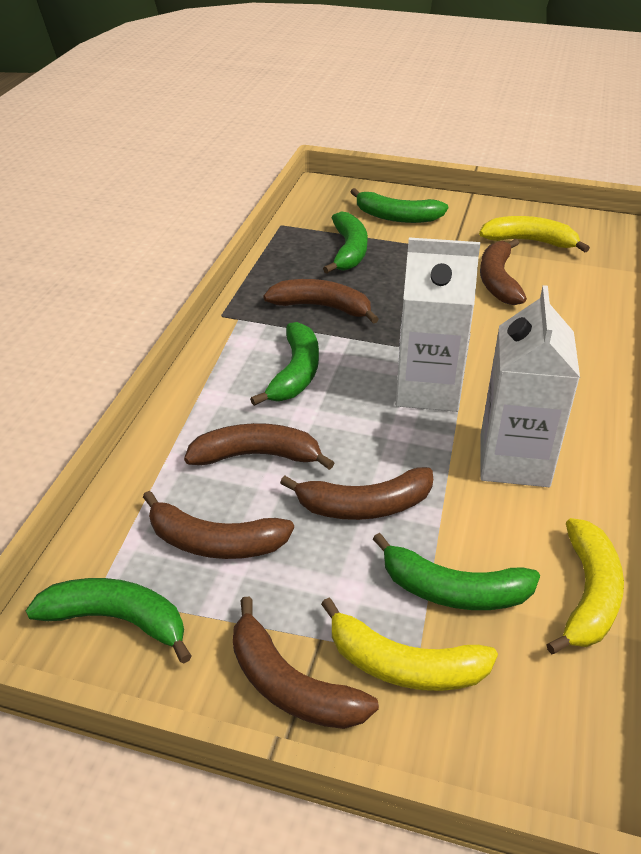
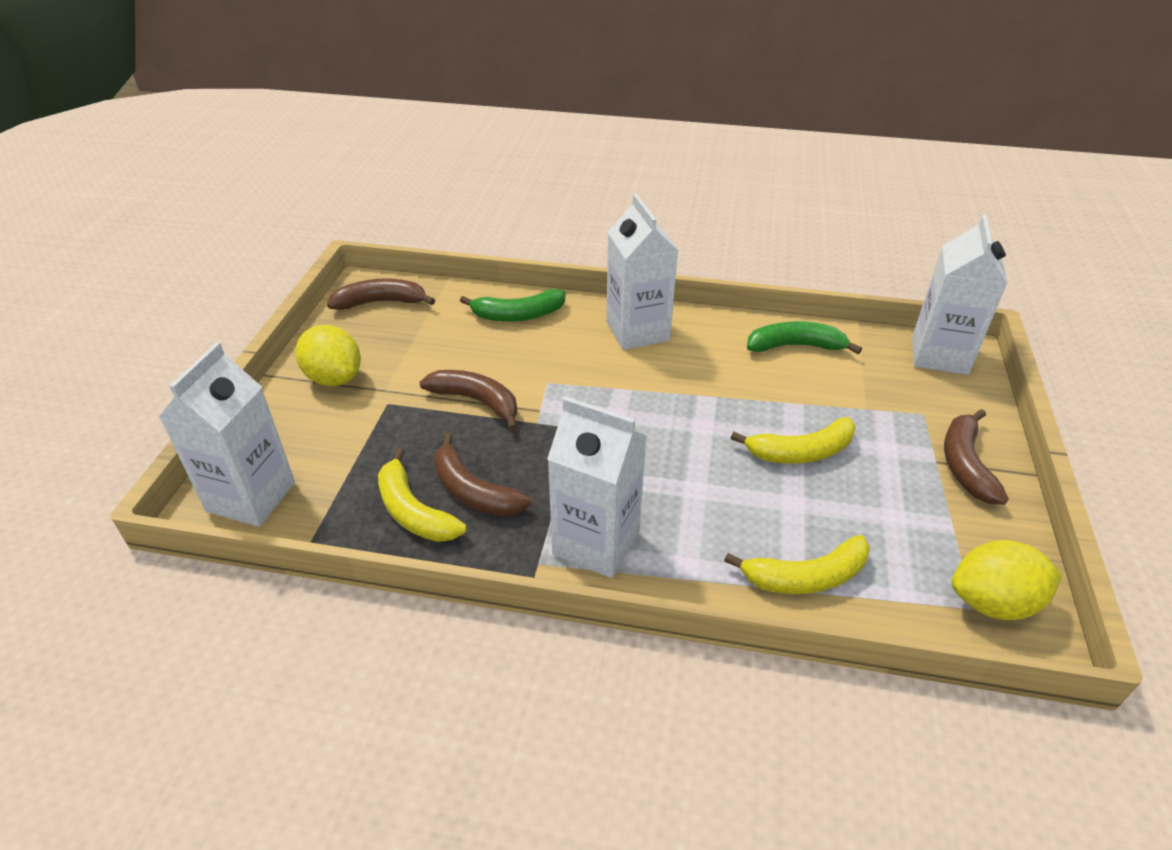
brown banana: [143,491,294,559] [184,423,334,470] [233,597,379,729] [263,279,379,324] [280,467,433,520] [480,239,527,305] = 6 -> [327,278,435,310] [419,370,518,431] [434,433,531,517] [944,409,1009,505] = 4
green banana: [26,578,192,664] [250,322,319,406] [323,211,368,274] [351,188,448,223] [373,533,540,610] = 5 -> [460,289,566,322] [747,321,862,354] = 2
white carton: [395,237,480,412] [480,285,580,487] = 2 -> [159,342,295,527] [547,396,647,578] [606,194,679,350] [912,214,1007,375] = 4
yellow lemon: none = 0 -> [295,325,361,386] [951,540,1062,620] = 2

